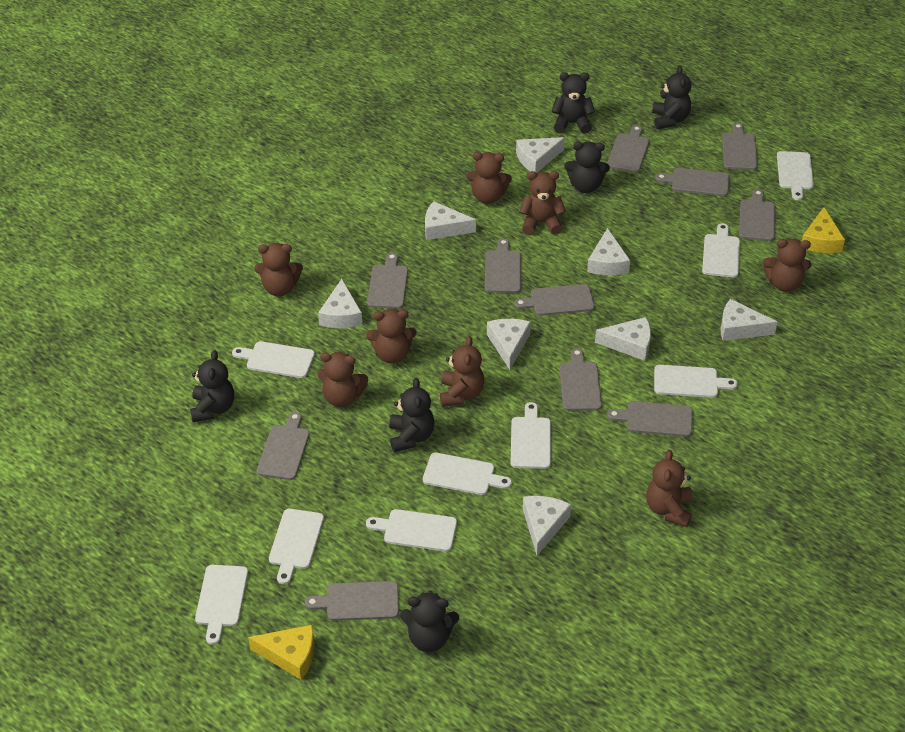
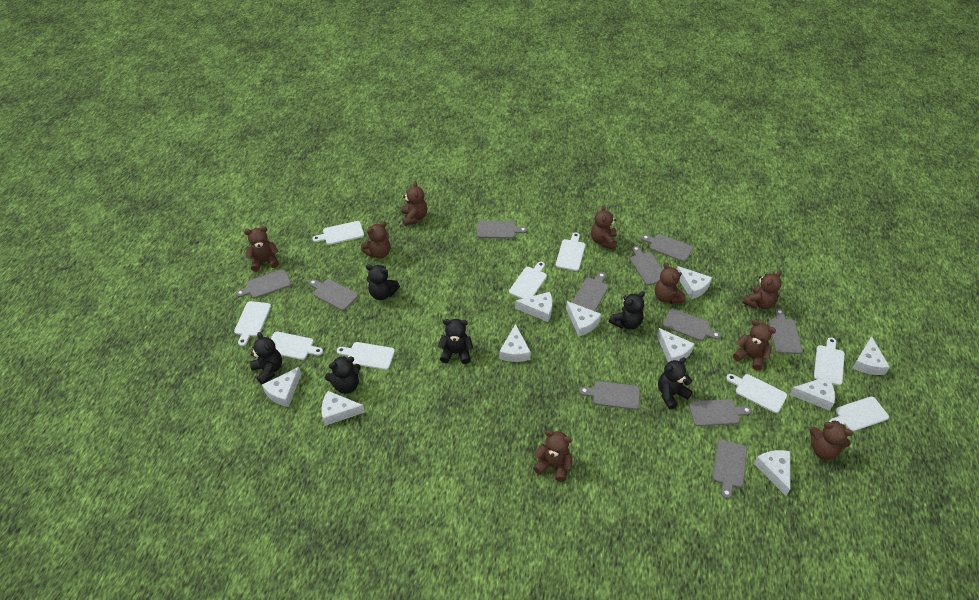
brown teddy bear: [255,243,303,296] [318,352,368,407] [366,309,417,364] [440,336,484,407] [466,152,512,204] [519,171,566,235] [646,450,693,527] [763,238,811,292] = 8 -> [244,226,279,272] [361,221,391,259] [402,181,427,226] [533,430,572,482] [591,205,617,250] [655,262,686,304] [733,320,776,371] [743,271,782,309] [810,421,853,460] = 9
white cheese: [318,279,362,328] [425,201,476,240] [487,319,531,370] [516,137,565,173] [523,496,571,555] [587,228,630,275] [595,317,651,361] [721,299,777,341] = 8 -> [262,367,301,407] [322,391,365,426] [499,324,531,362] [515,292,552,322] [566,301,601,337] [657,328,694,362] [677,266,712,299] [754,450,790,496] [789,376,835,411] [852,336,890,375] = 10
yellow cheese: [248,625,315,680] [802,207,845,253] = 2 -> none = 0

